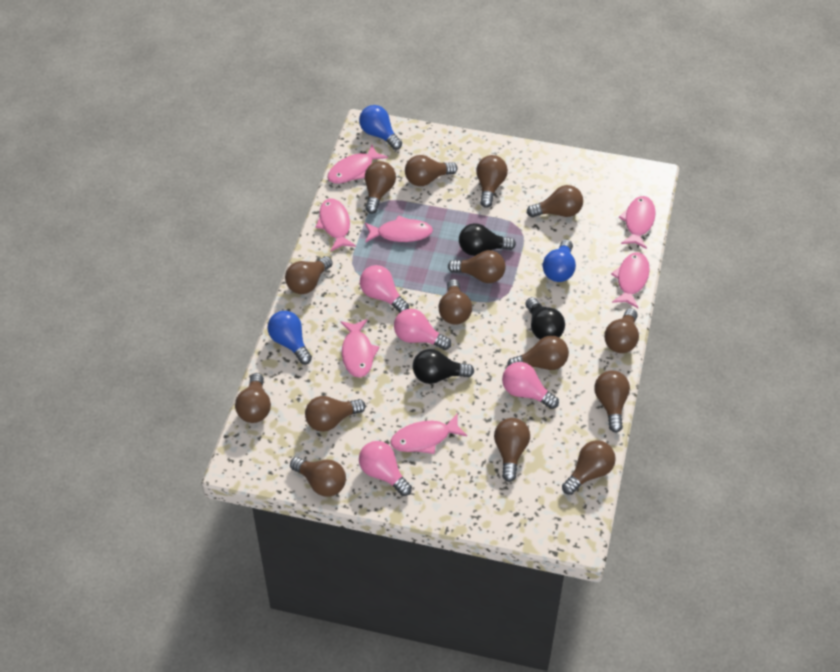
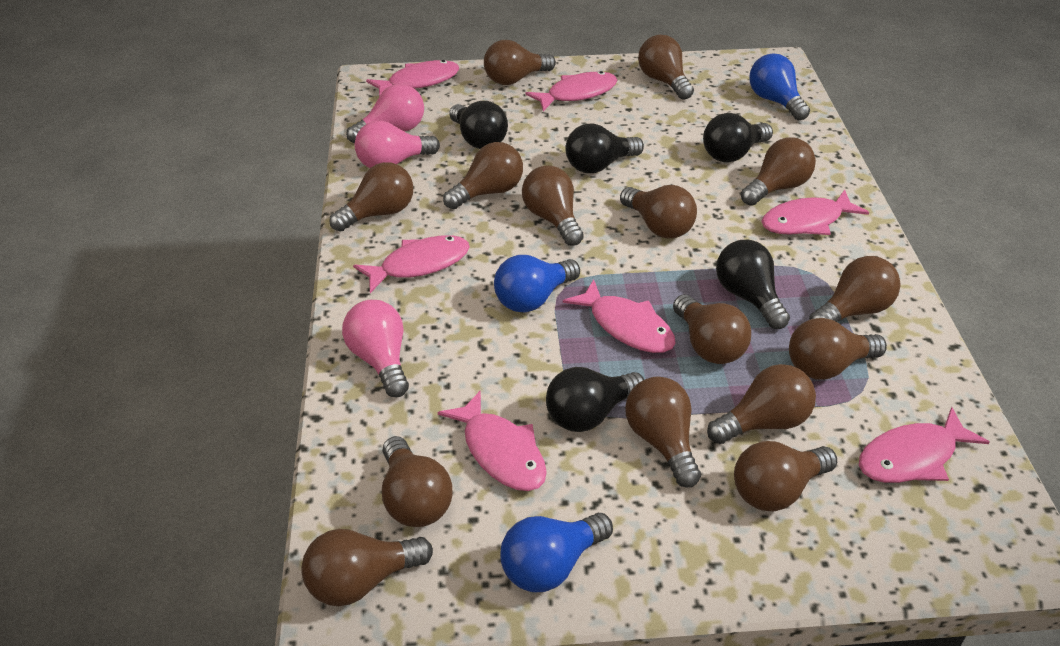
black light bulb: [413,349,474,384] [459,223,516,256] [525,297,565,339] = 3 -> [449,101,508,149] [546,367,644,432] [565,123,644,173] [703,113,773,162] [716,240,790,329] = 5
pink light bulb: [359,441,412,496] [360,265,409,313] [394,309,451,350] [502,362,559,409] = 4 -> [342,300,409,397] [346,84,424,143] [355,121,440,168] = 3

